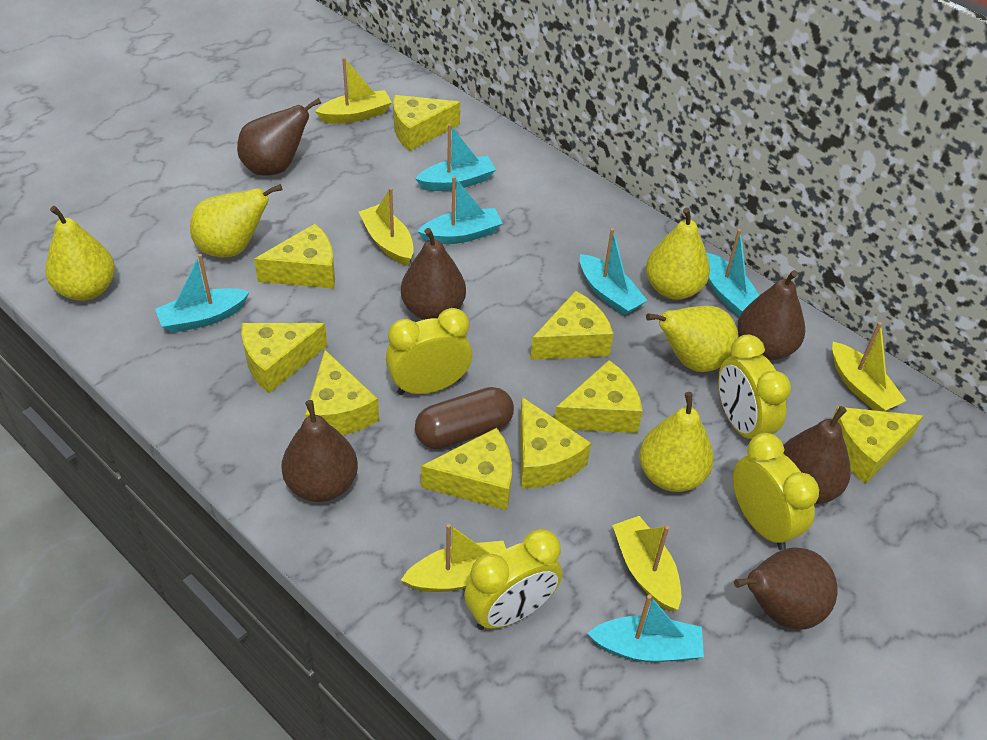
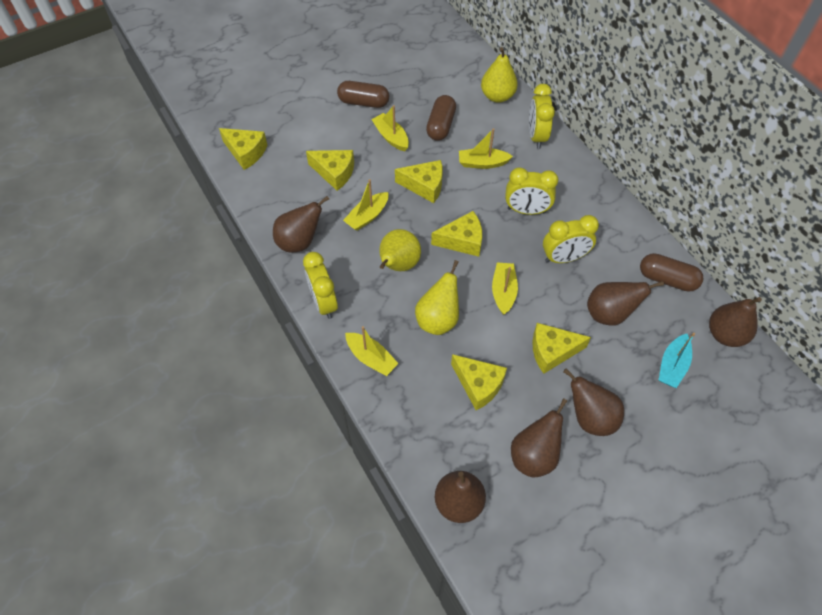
brown capsule: [415,387,514,449] = 1 -> [337,81,389,108] [426,95,456,141] [640,253,703,292] = 3
turquoise boat: [155,254,249,333] [415,124,496,191] [417,176,503,244] [580,228,648,315] [587,594,704,662] [706,229,759,317] = 6 -> [659,333,695,388] = 1
yellow cheese: [241,323,327,393] [254,224,335,289] [305,350,379,435] [393,95,460,151] [421,428,512,510] [520,397,591,489] [530,291,613,360] [555,360,643,433] [832,407,923,484] = 9 -> [219,128,267,170] [306,150,354,191] [395,160,443,203] [431,211,482,257] [451,354,507,410] [532,323,591,374] = 6
yellow pear: [45,206,115,301] [190,184,283,257] [639,392,714,492] [646,207,710,300] [646,306,738,372] = 5 -> [379,229,421,271] [415,260,459,335] [481,47,518,103] = 3

